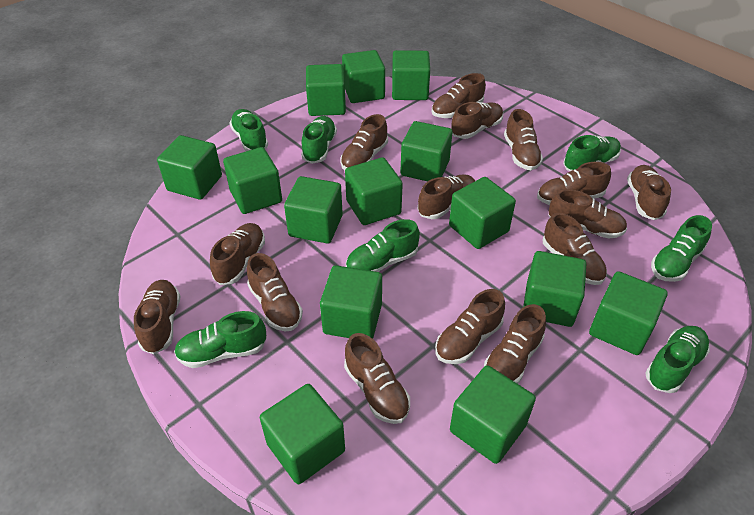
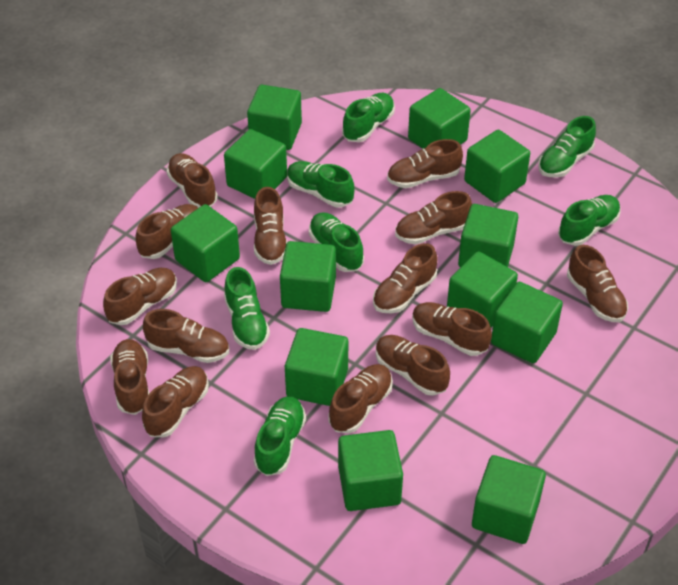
brown shoe: [134,280,181,354] [210,223,265,285] [247,253,303,331] [340,114,388,170] [344,333,410,424] [418,174,475,219] [432,73,486,118] [435,289,505,364] [451,102,503,139] [484,304,546,384] [504,109,543,170] [537,162,611,205] [543,213,607,285] [548,189,627,239] [627,165,671,220] = 15 -> [103,268,177,325] [110,339,149,415] [135,204,198,259] [142,366,209,437] [143,309,229,363] [166,153,218,208] [254,187,287,265] [328,364,393,433] [373,243,438,313] [376,335,450,396] [387,139,463,188] [395,191,472,244] [412,302,492,356] [567,245,628,322] = 14
green cube: [157,135,222,200] [223,147,282,214] [260,384,345,484] [284,176,343,244] [306,64,346,116] [320,265,382,339] [342,50,385,103] [345,157,403,225] [392,50,430,100] [400,121,453,182] [449,177,516,249] [450,365,536,464] [523,251,586,327] [589,271,667,355] = 14 -> [171,204,240,282] [224,129,287,199] [247,85,302,150] [280,241,336,312] [285,328,348,406] [338,430,403,511] [408,88,471,149] [447,251,518,328] [458,204,518,267] [464,130,530,203] [472,455,546,544] [491,282,563,364] = 12

